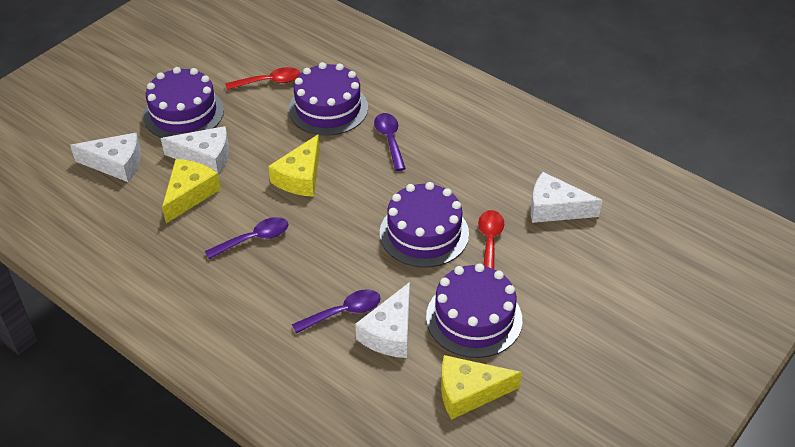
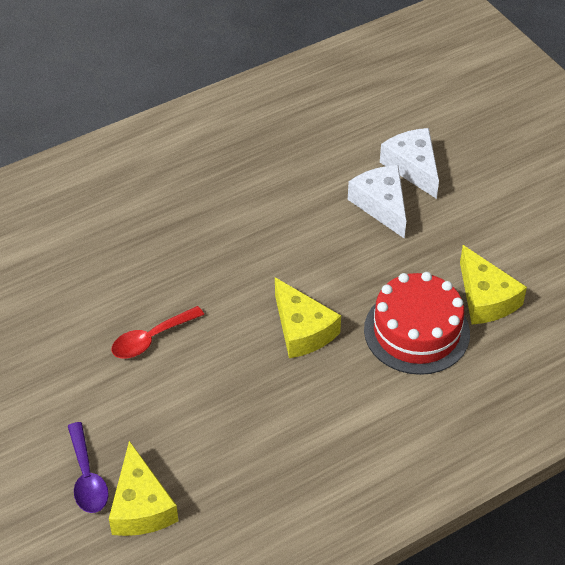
purple cake: [143,67,224,138] [289,62,368,136] [380,182,469,268] [426,263,522,358] = 4 -> none = 0
purple spoon: [205,217,288,259] [292,289,381,334] [374,113,406,171] = 3 -> [68,422,109,513] = 1
red cake: none = 0 -> [364,272,470,375] = 1
red spoon: [225,67,301,90] [478,210,504,269] = 2 -> [111,306,204,358] = 1
white cheese: [70,133,141,182] [161,126,229,175] [355,282,410,358] [531,172,603,223] = 4 -> [348,165,406,239] [380,128,439,199] = 2

